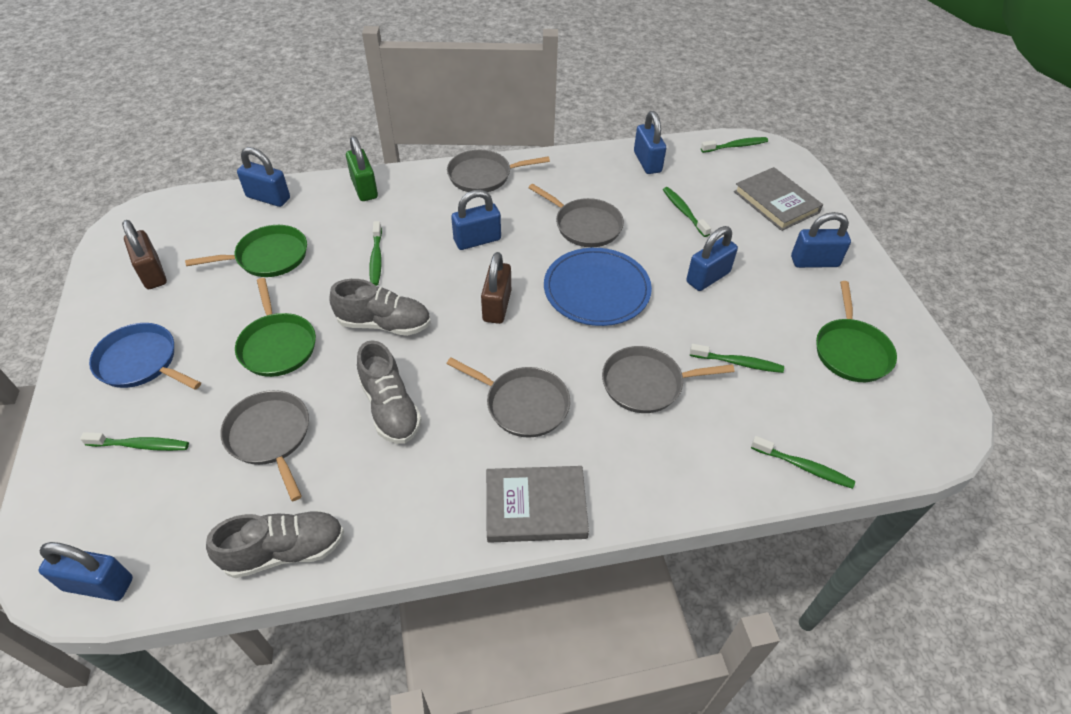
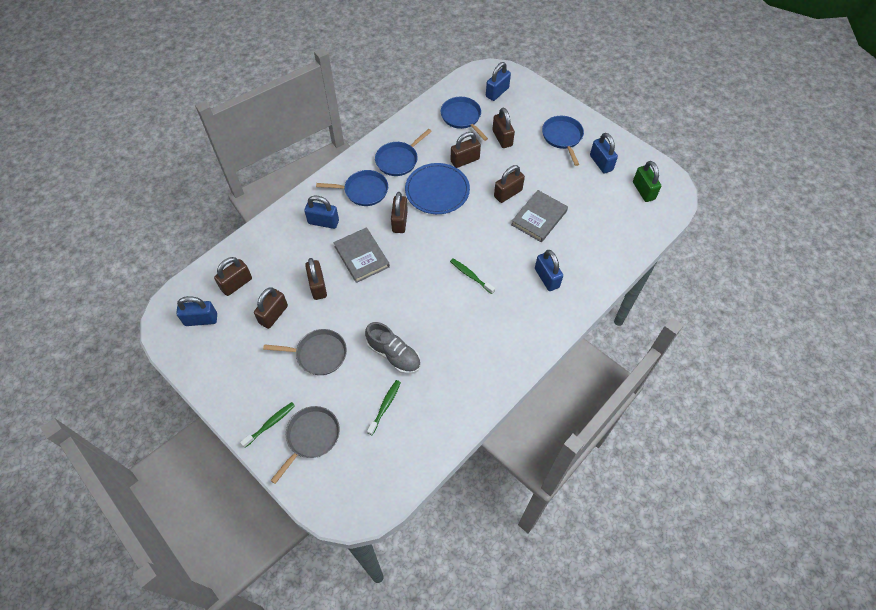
blue padlock: [39,542,133,601] [237,147,290,207] [451,190,501,250] [634,111,666,174] [686,226,738,291] [791,212,851,268] = 6 -> [176,296,217,326] [304,195,339,229] [486,62,511,101] [535,250,563,291] [590,133,618,174] = 5
blue pan: [89,323,201,390] = 1 -> [316,170,388,206] [375,129,432,176] [440,97,488,141] [542,116,584,166] = 4
brown padlock: [122,220,167,289] [481,252,511,324] = 2 -> [214,257,252,296] [254,287,288,329] [305,258,327,300] [391,192,408,233] [451,132,481,168] [492,108,515,148] [494,165,525,203] = 7
green pan: [185,225,307,277] [235,278,316,377] [816,281,897,382] = 3 -> none = 0
green toothbrush: [80,432,189,451] [369,221,382,286] [663,187,711,237] [690,344,784,373] [701,137,768,153] [751,436,855,489] = 6 -> [240,402,295,448] [367,380,401,435] [450,259,495,294] = 3
grey pan: [220,390,309,501] [446,358,570,438] [447,150,550,192] [528,184,624,247] [602,346,735,413] = 5 -> [263,329,347,375] [270,406,340,484] = 2
grey shoe: [206,510,344,578] [329,279,431,336] [357,340,422,444] = 3 -> [365,322,420,374] = 1

